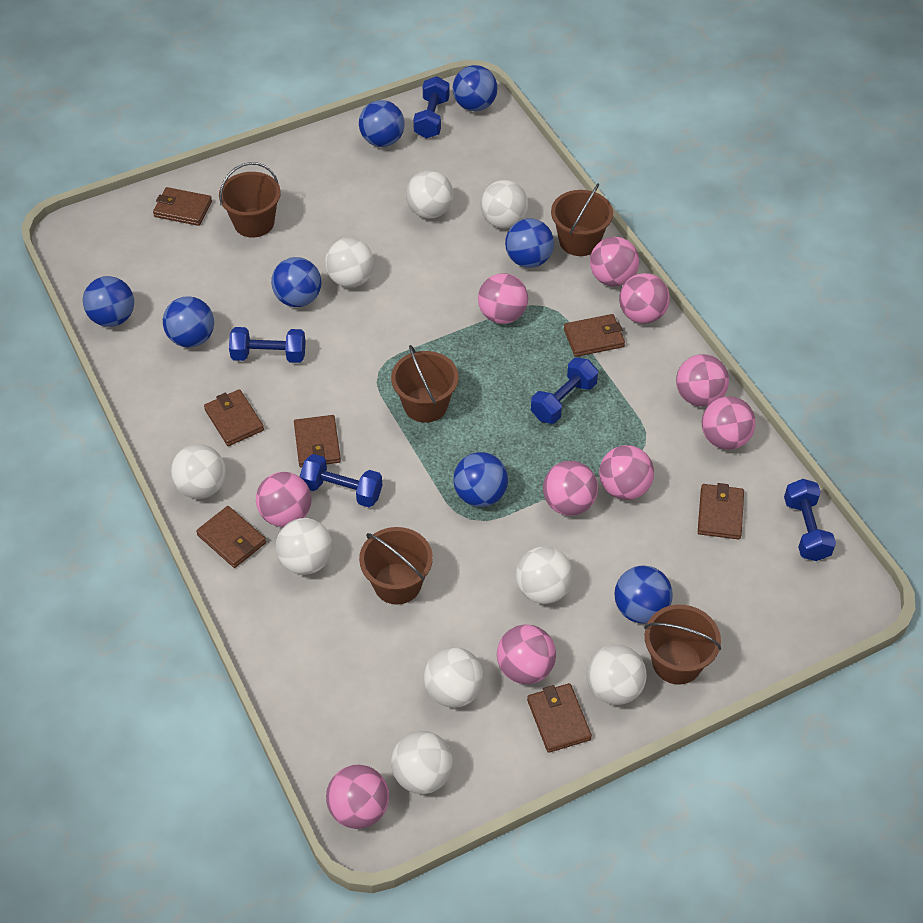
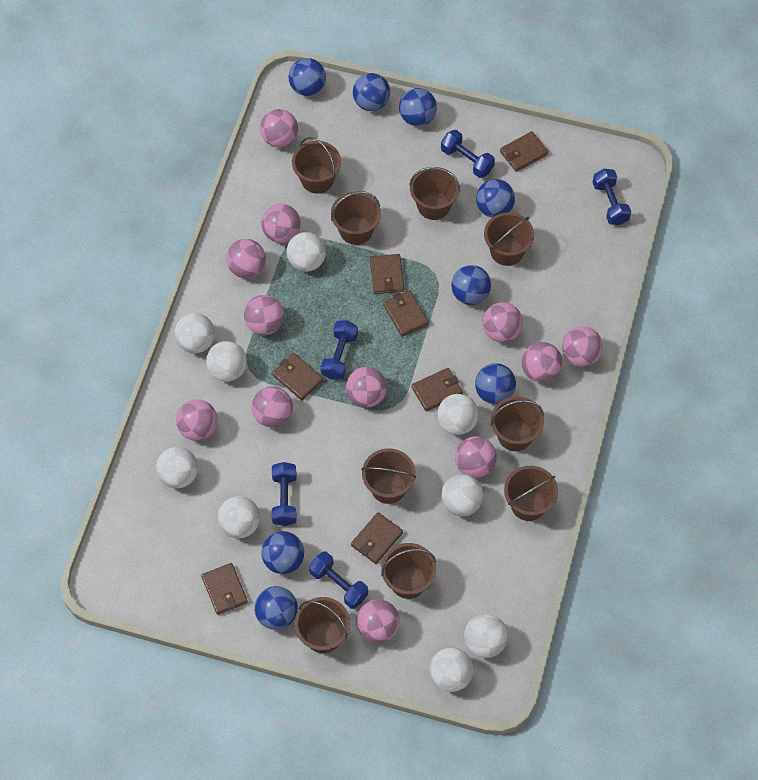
brown bucket: [219,162,281,238] [359,527,433,604] [391,345,459,423] [551,183,613,256] [644,605,721,685] = 5 -> [292,137,341,194] [295,597,350,653] [331,191,381,245] [361,448,416,504] [381,543,436,599] [409,167,460,220] [484,212,534,266] [491,396,544,451] [504,466,558,521] = 9
pink ball: [256,472,311,527] [326,765,389,829] [478,273,528,324] [497,624,556,684] [543,461,598,516] [590,237,639,286] [599,445,654,500] [619,273,670,324] [676,354,729,407] [702,396,756,450] = 10 -> [176,400,218,441] [226,239,266,278] [244,295,284,335] [252,386,293,428] [260,109,298,147] [261,204,301,243] [346,367,387,408] [356,599,400,643] [455,436,497,478] [483,302,523,342] [522,342,563,383] [562,326,603,367] = 12

